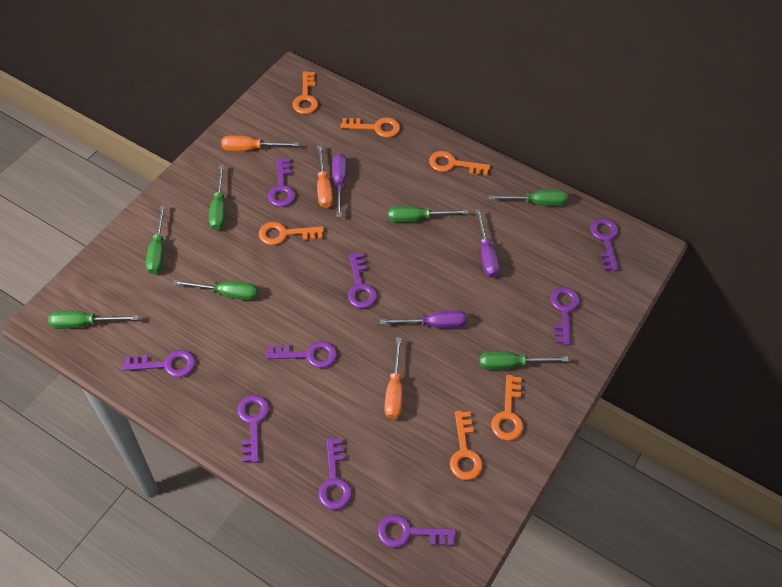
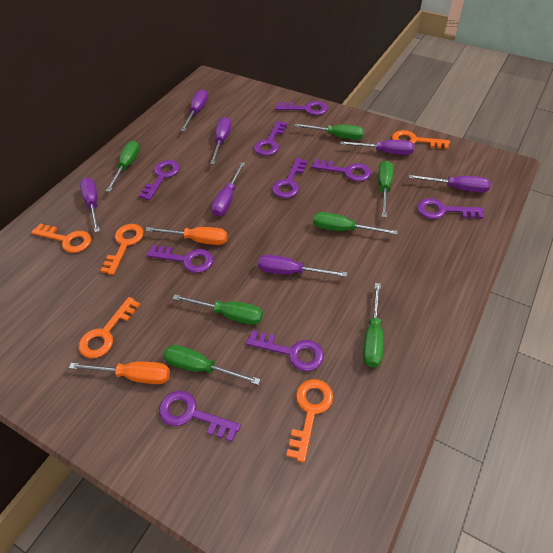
orange key: [259,222,324,245] [292,71,318,114] [340,117,400,137] [429,151,490,176] [450,411,483,480] [491,375,523,441] = 6 -> [31,224,91,253] [79,297,141,358] [100,224,144,275] [286,379,333,463] [392,130,450,149] = 5
orange screwdriver: [222,135,299,151] [317,146,333,208] [385,337,402,419] = 3 -> [69,362,170,384] [145,227,227,245] = 2
purple screwdriver: [332,153,347,217] [380,310,467,328] [475,209,500,278] = 3 -> [80,178,100,232] [181,89,208,131] [210,117,231,164] [211,162,245,216] [258,255,347,277] [340,140,414,155] [409,175,491,193] = 7

